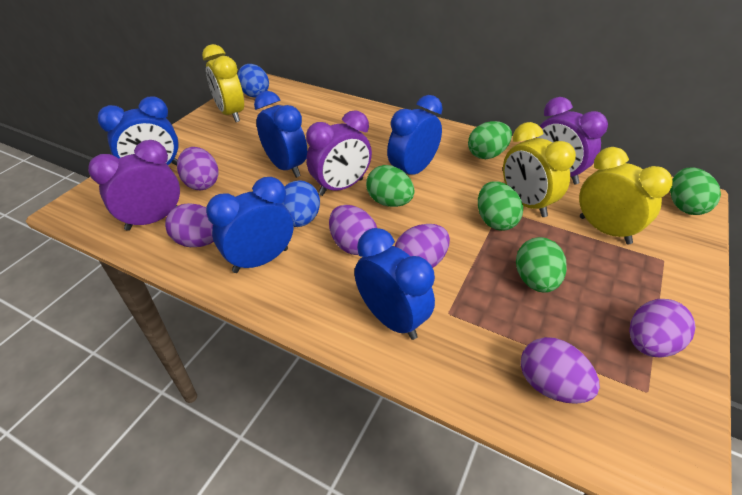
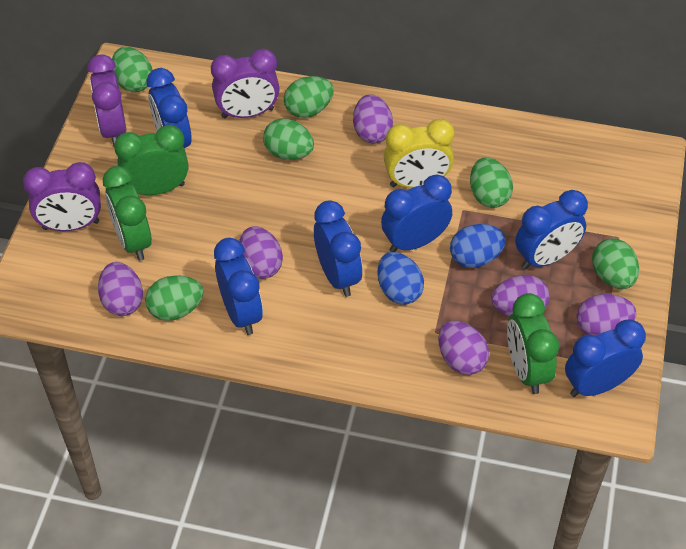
blue clock: [98,96,179,165] [206,177,293,273] [254,91,307,178] [354,228,435,340] [387,95,442,175] = 5 -> [147,68,192,148] [214,238,263,335] [314,200,363,297] [381,174,452,252] [515,190,588,270] [565,319,646,397] = 6
green clock: none = 0 -> [103,166,152,261] [114,125,189,195] [507,293,559,394] = 3
green egg: [366,165,415,207] [468,121,512,159] [478,181,523,231] [516,237,567,293] [670,167,721,215] = 5 -> [112,47,153,92] [145,275,203,321] [263,119,314,160] [284,76,334,118] [470,157,513,208] [592,238,639,289] = 6
yellow clock: [202,44,244,122] [503,122,576,217] [579,147,673,244] = 3 -> [384,119,455,188] = 1

